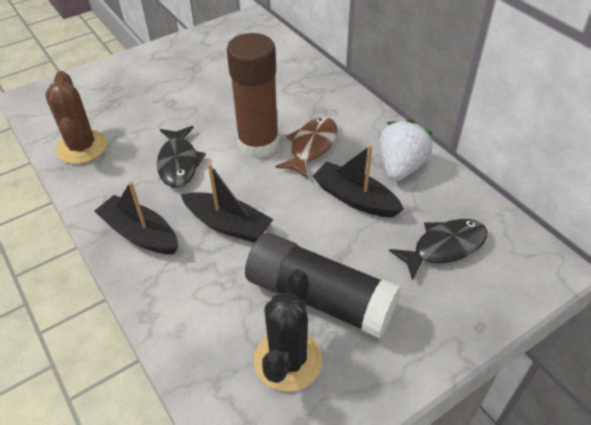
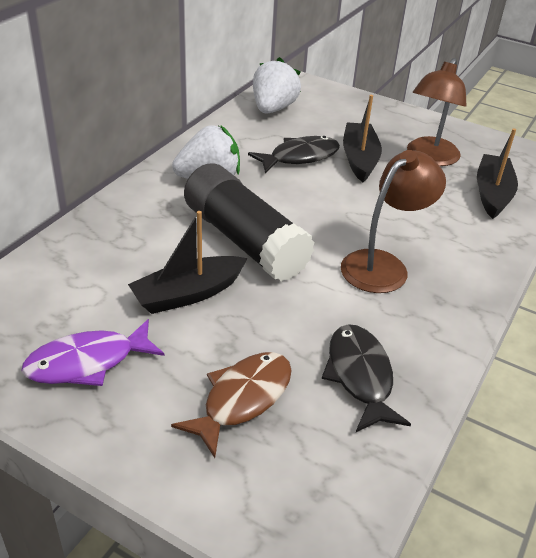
black cactus: [254,269,323,392] = 1 -> none = 0
brown cactus: [45,71,107,164] = 1 -> none = 0
brown glue stick: [226,33,279,158] = 1 -> none = 0
brown lamp: none = 0 -> [341,150,446,293] [407,58,466,166] = 2
purple fish: none = 0 -> [21,319,165,386] = 1
white strawberry: [379,119,433,181] = 1 -> [172,125,240,179] [253,57,301,114] = 2

